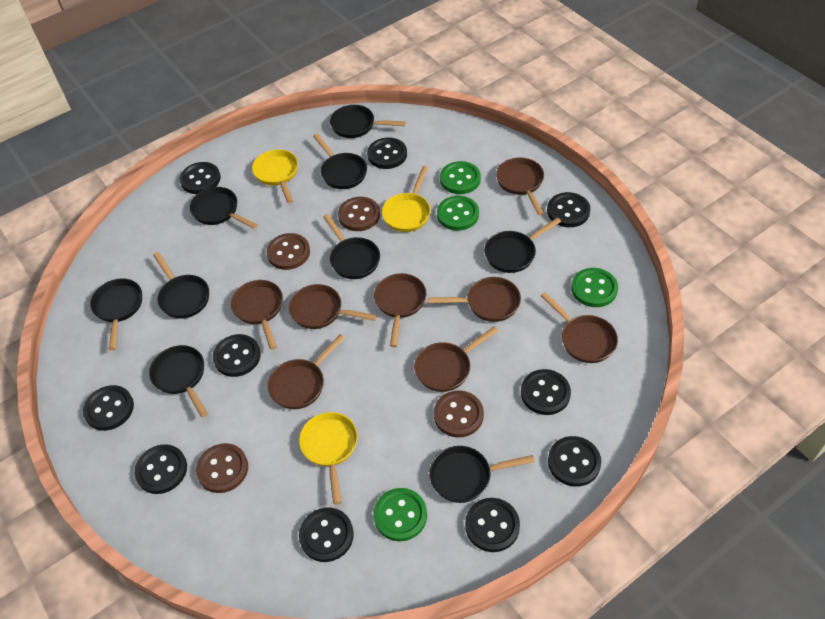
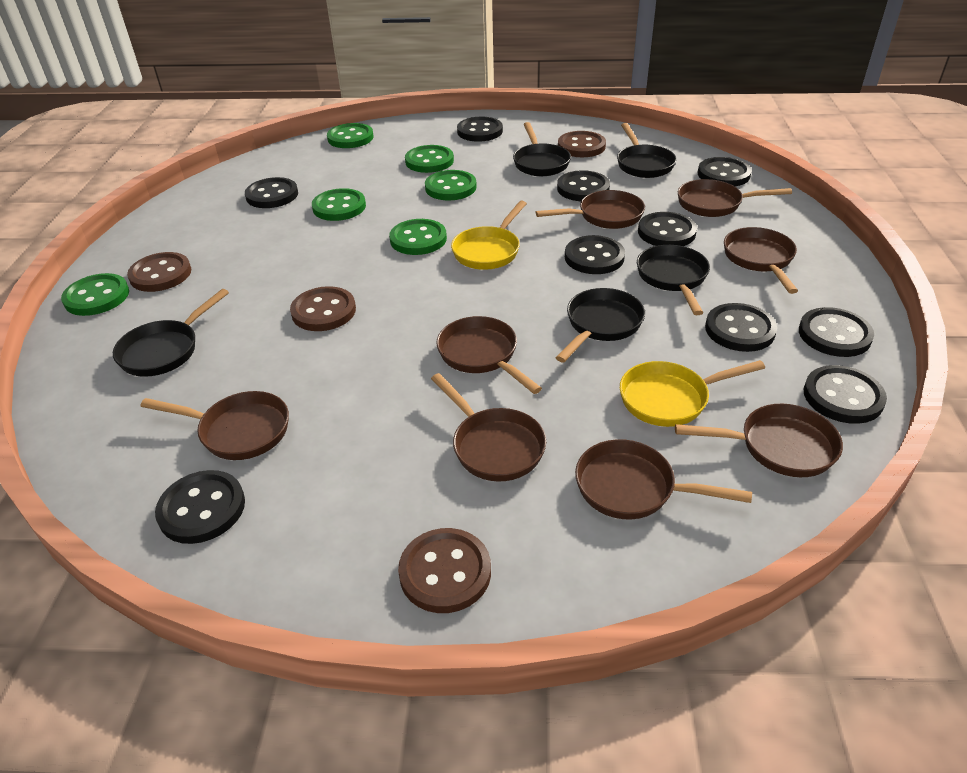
black pan: [90,278,142,350] [149,345,208,418] [153,252,209,319] [190,187,258,229] [313,133,367,189] [323,214,380,279] [330,105,406,138] [429,446,535,503] [484,217,561,273] = 9 -> [113,289,229,377] [513,122,571,176] [556,288,645,362] [617,123,677,178] [637,245,710,315] = 5
green button: [373,488,427,541] [437,196,479,231] [440,161,481,194] [571,268,618,307] = 4 -> [61,273,129,316] [312,188,366,221] [327,123,374,148] [389,219,447,255] [405,145,454,173] [425,170,477,200] = 6
yellow pan: [252,149,298,203] [299,412,358,505] [382,166,431,232] = 3 -> [451,201,527,270] [620,360,765,427] = 2

